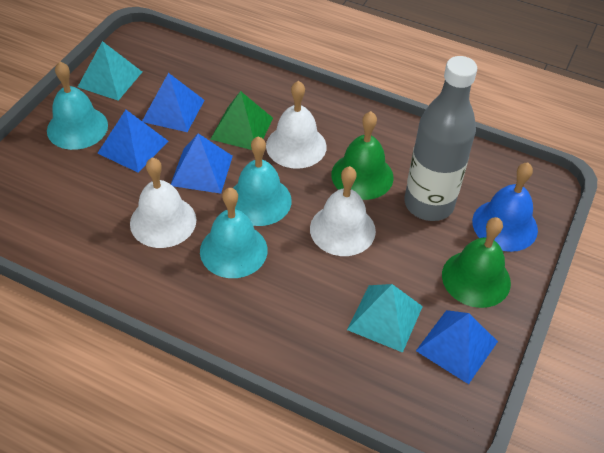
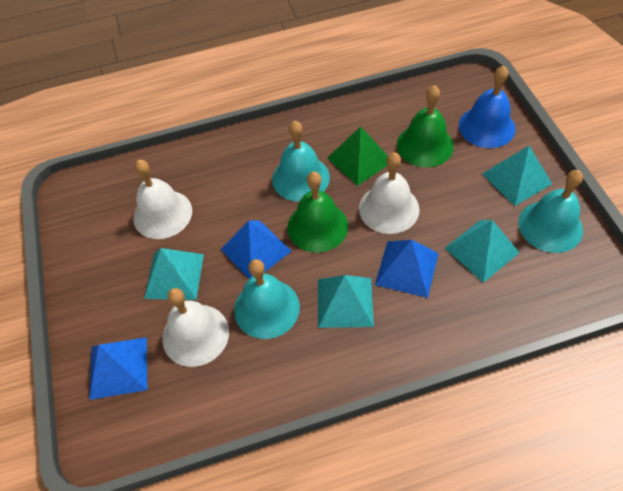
blue pyramid: [97,110,168,173] [142,73,204,132] [171,133,233,194] [416,310,498,384] = 4 -> [89,337,147,400] [220,221,292,279] [375,240,438,298] = 3
grey bottle: [404,56,477,221] = 1 -> none = 0
turquoise pyramid: [78,41,142,101] [347,284,423,353] = 2 -> [144,248,204,300] [318,275,374,328] [445,220,520,283] [482,146,552,206] = 4

